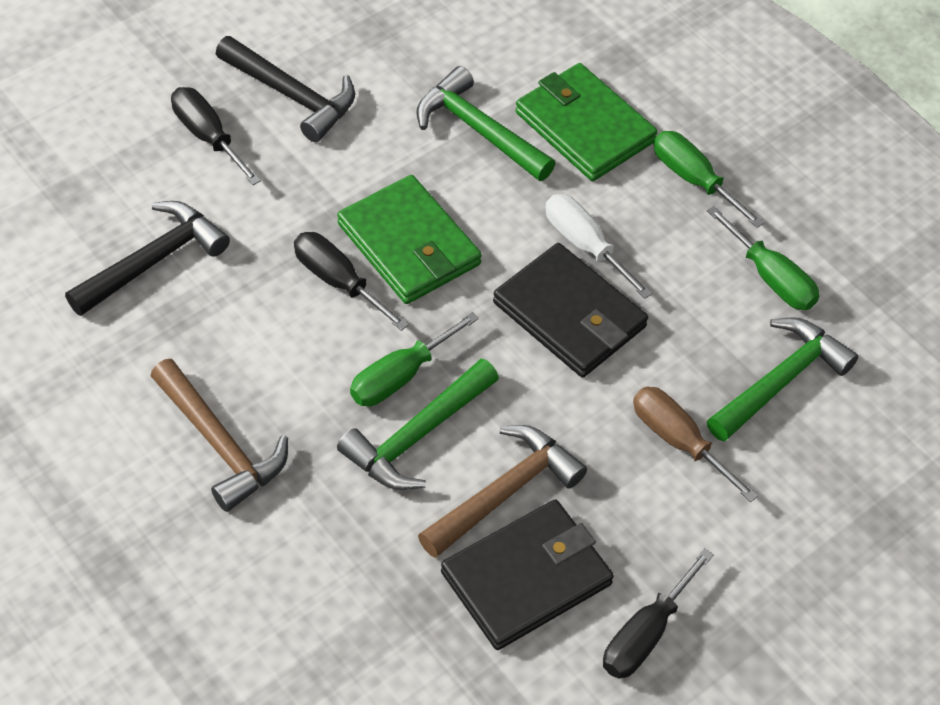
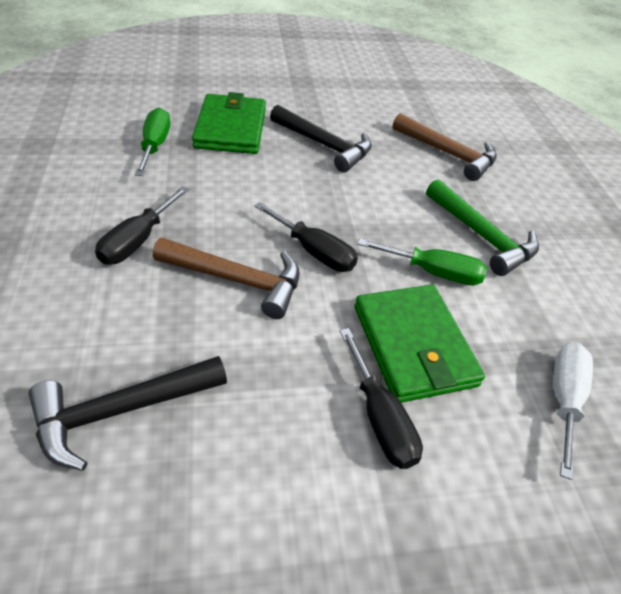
black wallet: [441,500,614,650] [493,243,648,377] = 2 -> none = 0
brown screwdriver: [633,387,758,502] = 1 -> none = 0
green hammer: [337,359,499,490] [416,66,556,181] [707,317,859,442] = 3 -> [426,179,539,276] = 1
green screwdriver: [350,312,479,407] [654,131,764,228] [707,206,819,310] = 3 -> [135,108,170,176] [358,238,487,285] = 2

